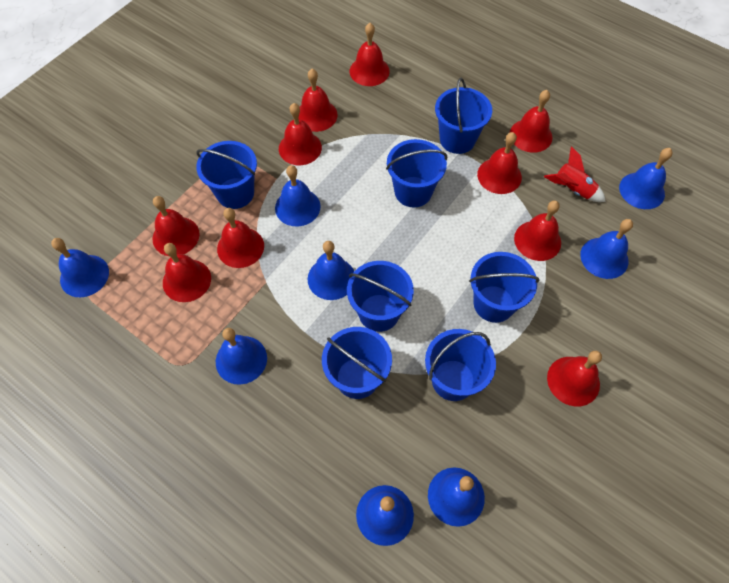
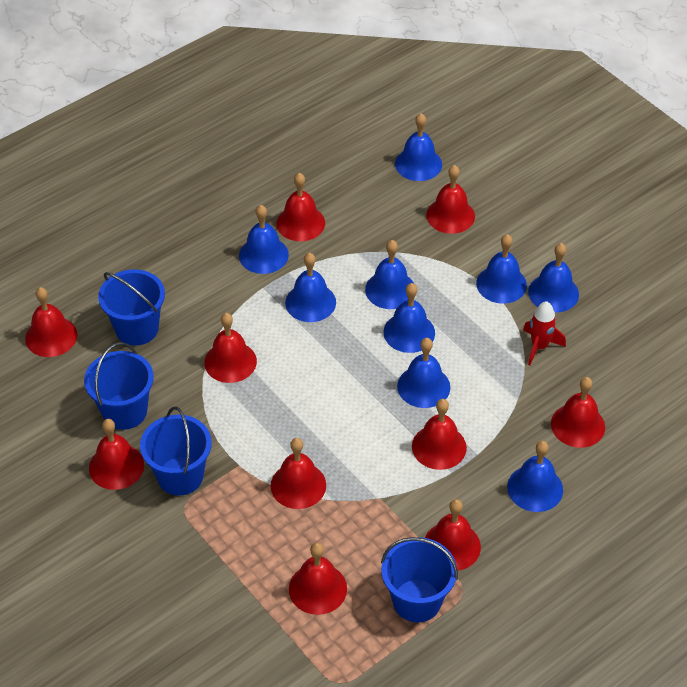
blue bell: [51,238,109,297] [216,328,267,385] [275,165,321,227] [308,241,354,300] [356,485,414,546] [428,468,485,527] [580,219,633,279] [619,148,673,209] = 8 -> [239,205,289,274] [285,253,336,322] [365,240,414,309] [383,283,435,353] [395,113,442,181] [397,338,450,408] [476,234,527,304] [507,441,563,512] [528,243,579,312] = 9
blue bucket: [196,141,257,209] [322,327,392,399] [347,261,414,332] [386,139,447,207] [425,329,496,401] [435,78,492,154] [469,252,539,323] = 7 -> [84,342,154,430] [98,269,165,345] [140,406,212,496] [381,537,458,623] = 4

